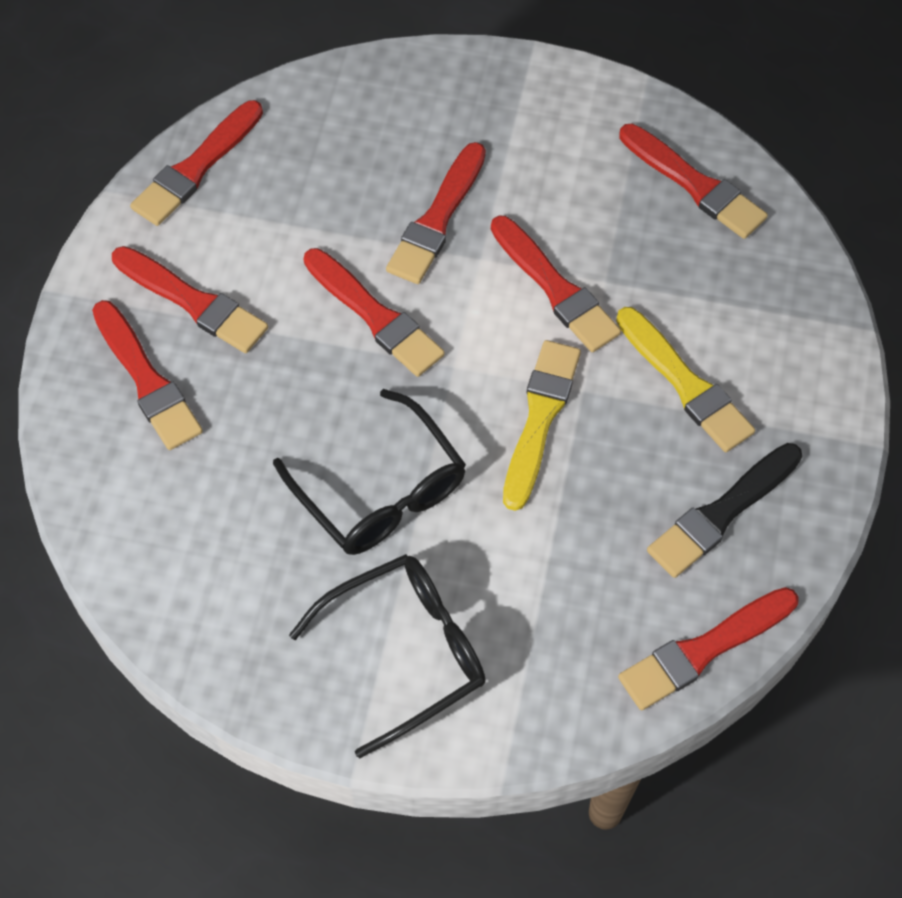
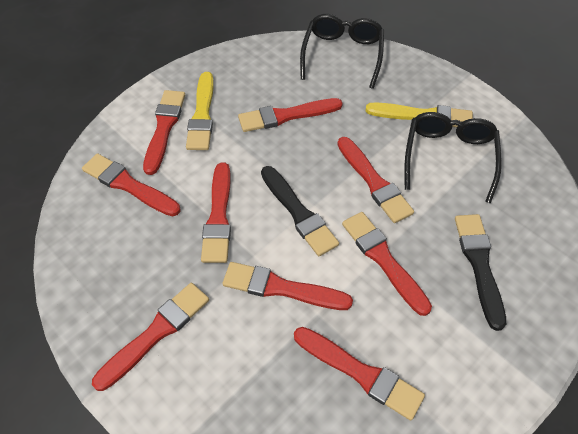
black brush: [647,443,802,578] = 1 -> [261,166,339,256] [455,214,506,331] = 2
red brush: [92,300,203,450] [112,246,268,353] [130,100,263,226] [304,248,445,377] [386,142,486,284] [491,215,621,352] [618,587,799,710] [619,124,768,239] = 8 -> [82,153,180,217] [92,283,209,391] [143,90,185,175] [201,162,231,263] [222,262,353,310] [238,98,343,132] [294,327,425,421] [337,137,414,223] [342,212,432,316] = 9

